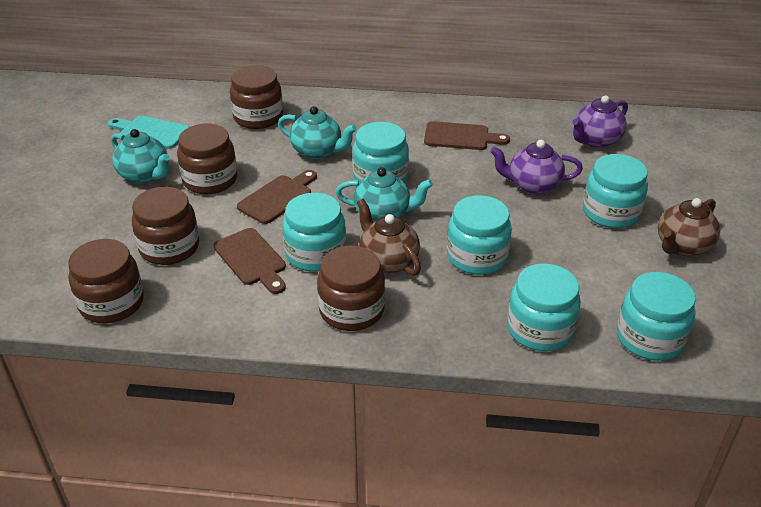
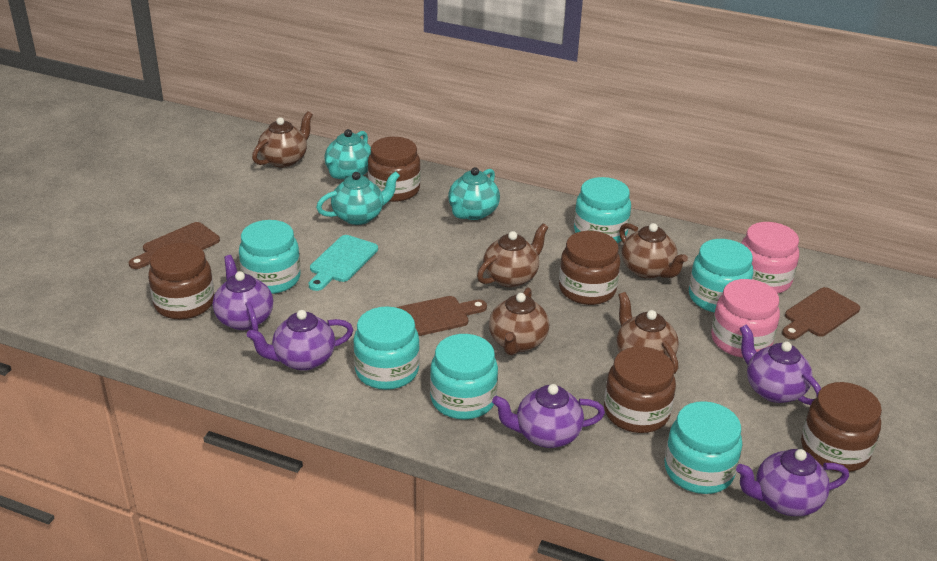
brown teapot: [357,199,421,276] [658,198,720,256] = 2 -> [252,111,313,168] [477,223,549,287] [489,287,549,355] [617,292,679,374] [619,223,688,279] = 5
pink jar: none = 0 -> [711,279,780,358] [741,222,799,294] = 2
purple teapot: [490,140,583,195] [572,95,628,148] = 2 -> [213,255,273,331] [247,310,353,371] [492,384,605,448] [736,449,849,516] [740,324,821,405] = 5

